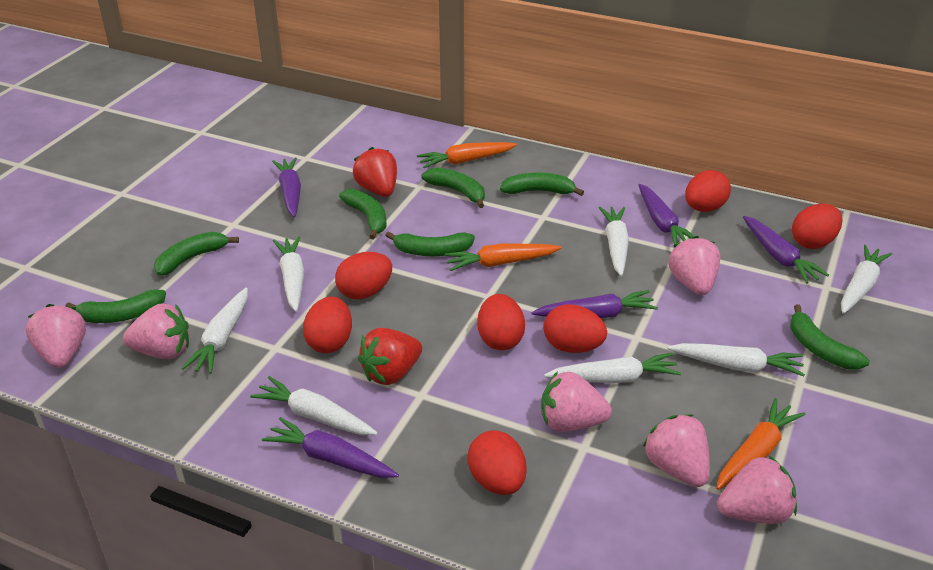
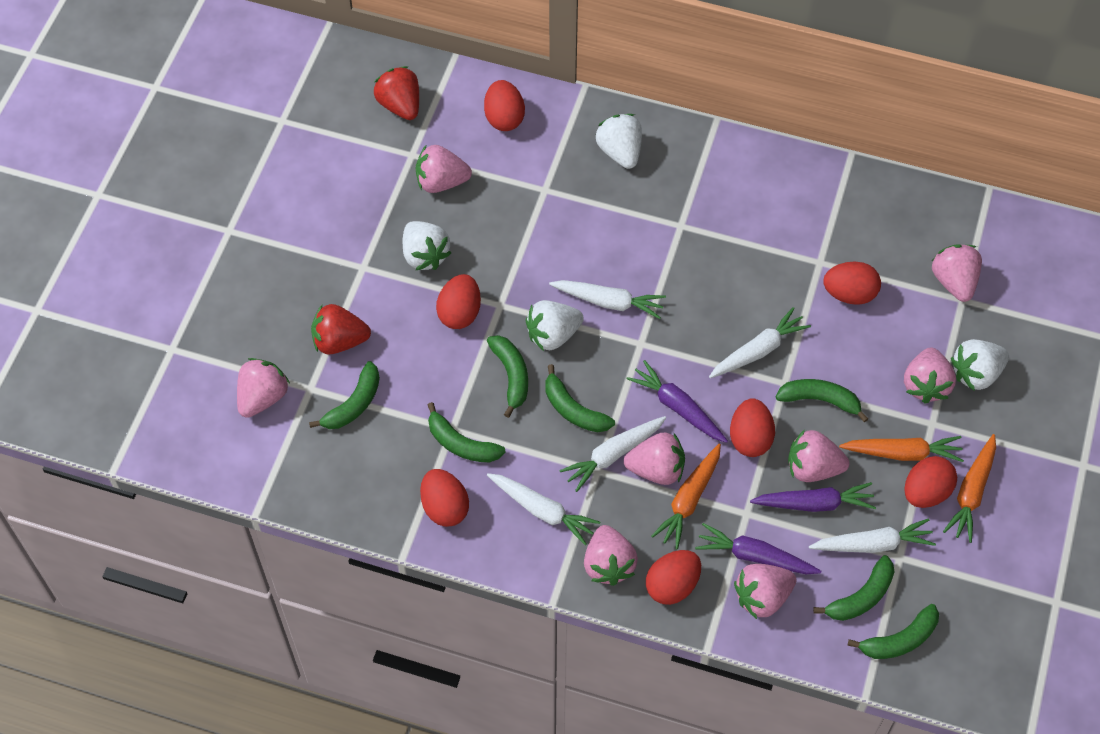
pink strawberry: [26,304,86,368] [123,303,189,359] [541,371,612,432] [643,414,710,487] [668,236,720,295] [717,455,797,524] = 6 -> [237,358,290,418] [416,145,472,193] [584,525,638,586] [624,433,685,485] [734,564,796,619] [788,430,849,482] [904,348,956,404] [932,245,982,302] = 8
purple carrot: [262,417,399,478] [272,157,301,217] [531,290,658,318] [639,184,694,244] [743,216,829,283] = 5 -> [627,360,728,443] [695,523,821,574] [750,482,876,512] = 3
white carrot: [181,288,248,374] [250,376,378,435] [273,236,304,312] [544,353,681,384] [599,207,629,276] [667,343,805,376] [841,245,892,314] = 7 -> [487,473,600,545] [549,280,666,319] [559,416,666,492] [709,307,811,378] [809,518,936,553] = 5
white strawberry: none = 0 -> [403,221,451,270] [526,300,584,351] [596,114,642,169] [951,339,1009,390] = 4

